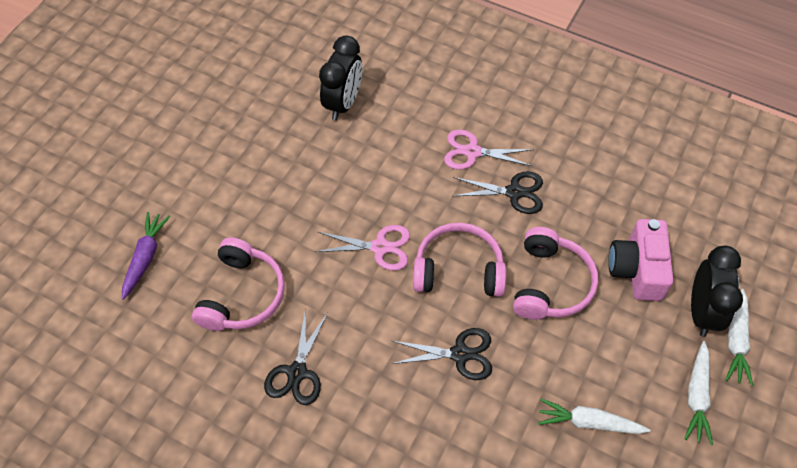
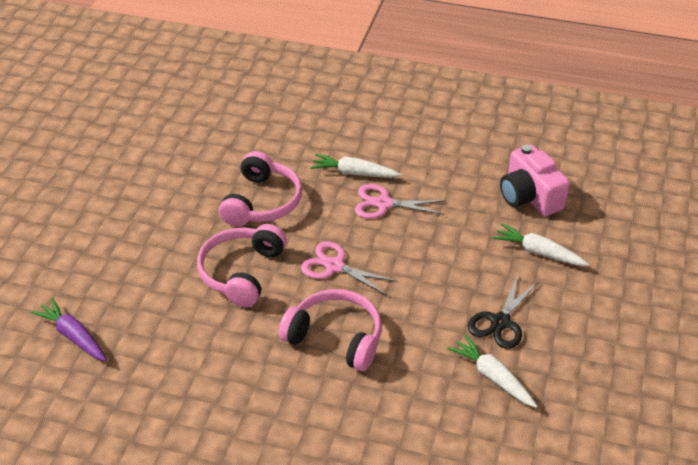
black clock: [319,36,362,121] [691,245,743,337] = 2 -> none = 0
black scissors: [264,308,328,405] [391,328,492,380] [453,171,543,214] = 3 -> [467,276,539,349] = 1

